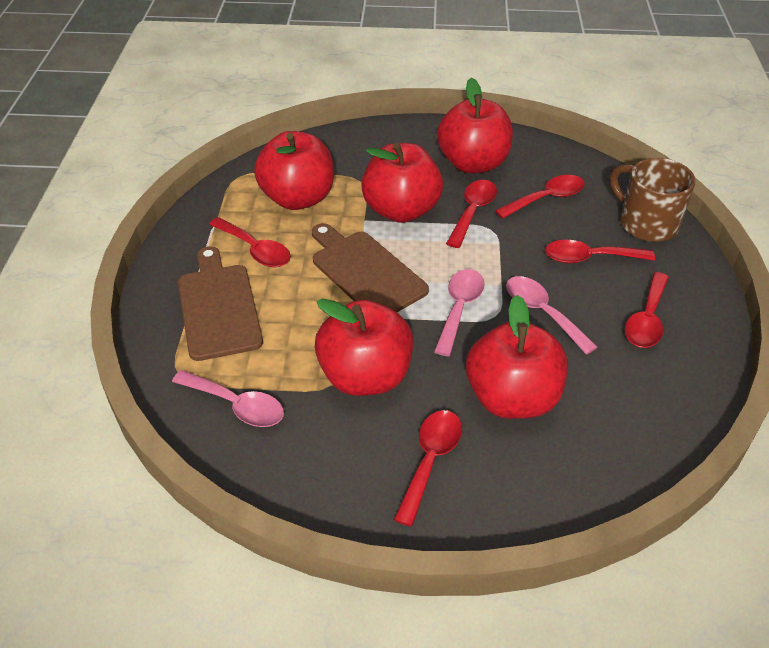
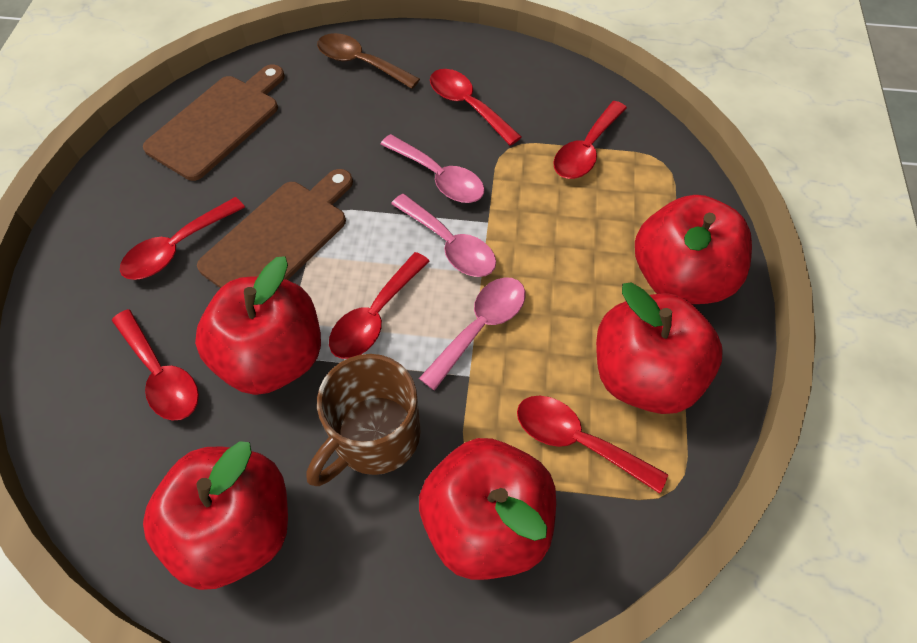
brown spoon: none = 0 -> [317,33,420,89] = 1

